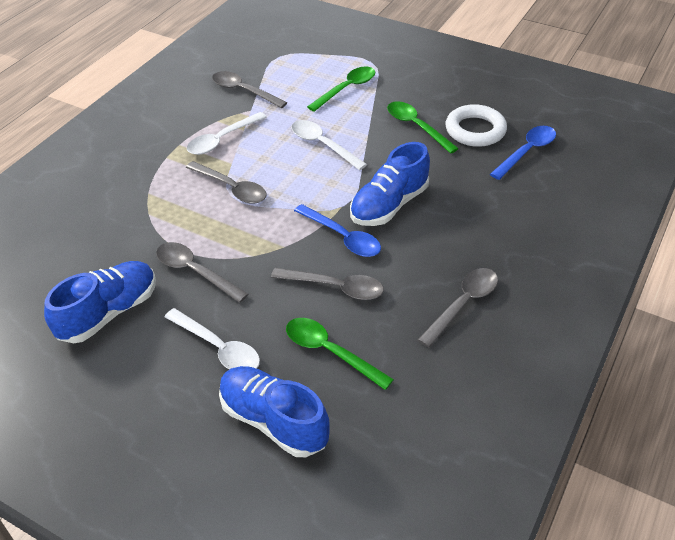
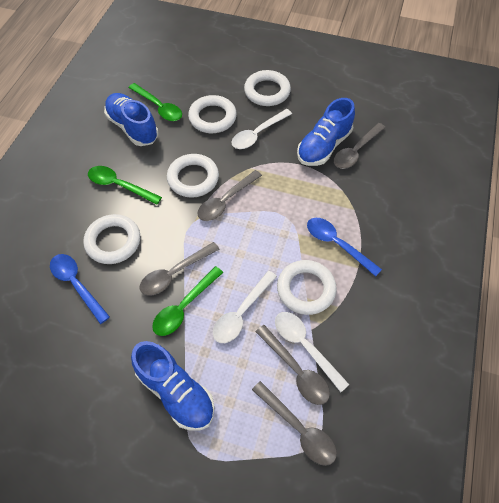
white ring: [446,104,507,147] = 1 -> [83,214,140,264] [167,154,219,198] [188,95,237,133] [244,70,291,106] [277,260,337,315] = 5

